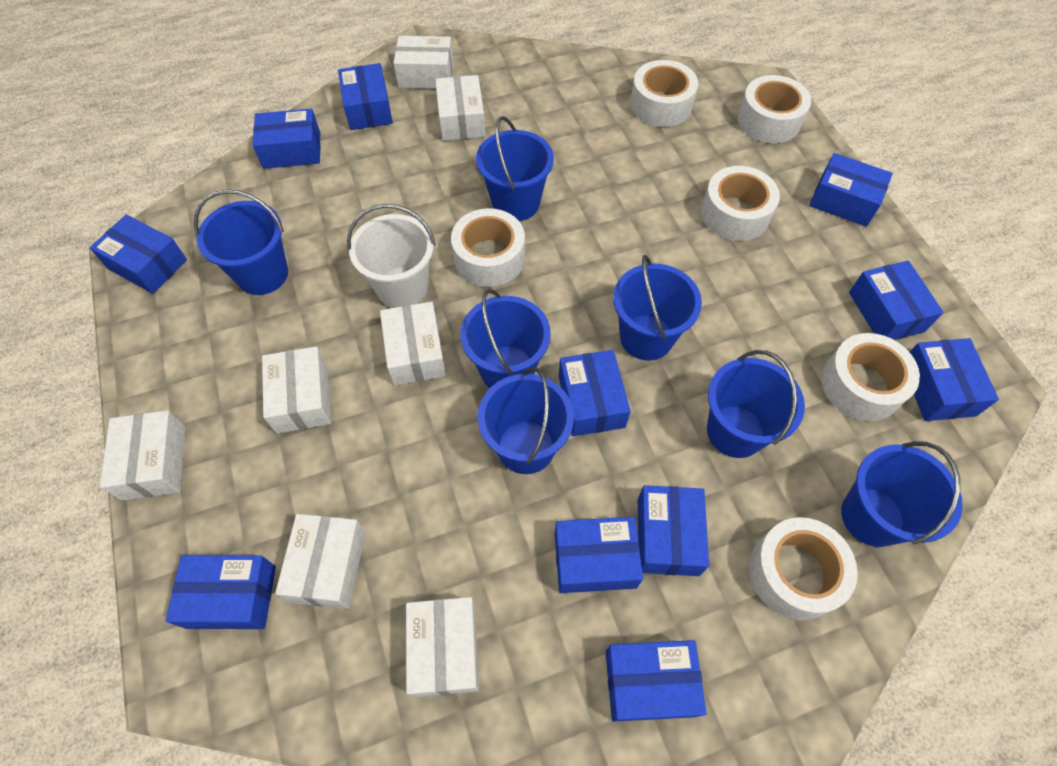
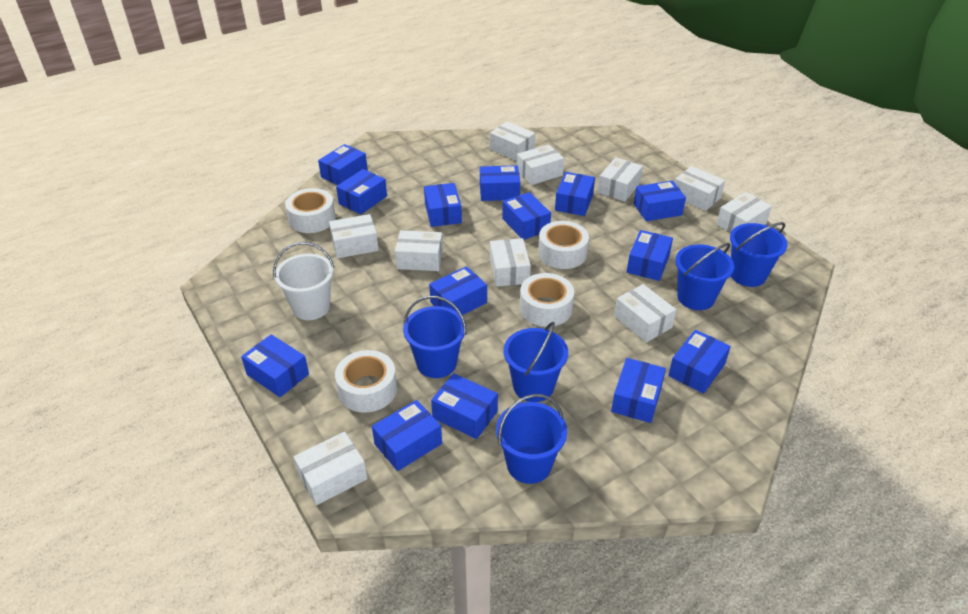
blue box: [90,215,187,294] [165,555,276,629] [253,108,321,169] [338,63,393,130] [555,517,643,593] [559,350,631,436] [605,640,707,722] [638,485,709,576] [809,153,893,227] [849,261,944,340] [910,338,999,421] = 11 -> [241,334,309,397] [318,144,368,185] [336,169,387,214] [372,400,442,471] [424,183,462,227] [429,266,487,315] [431,373,498,439] [480,165,521,201] [502,192,551,240] [555,172,595,216] [611,358,666,423] [627,230,673,281] [634,181,686,221] [668,330,731,394] = 14
blue bucket: [194,189,288,295] [460,289,551,388] [476,116,554,221] [478,367,574,474] [613,255,702,361] [707,350,805,458] [841,441,963,547] = 7 -> [403,296,466,378] [496,394,567,484] [504,322,568,402] [675,243,734,310] [730,222,788,287] = 5
white box: [100,410,186,501] [262,346,331,434] [275,514,366,609] [380,301,446,386] [393,36,454,89] [406,597,479,697] [435,75,485,141] = 7 -> [293,432,367,505] [329,214,379,259] [395,230,443,271] [490,122,535,161] [490,238,531,287] [517,145,564,185] [598,157,643,202] [614,284,676,343] [675,166,725,211] [716,192,772,233] = 10
white tape: [451,208,525,287] [630,60,698,127] [701,166,780,241] [738,75,811,143] [749,517,858,620] [821,333,920,421] = 6 -> [285,188,336,233] [335,350,397,413] [520,273,574,327] [538,221,589,269] = 4

